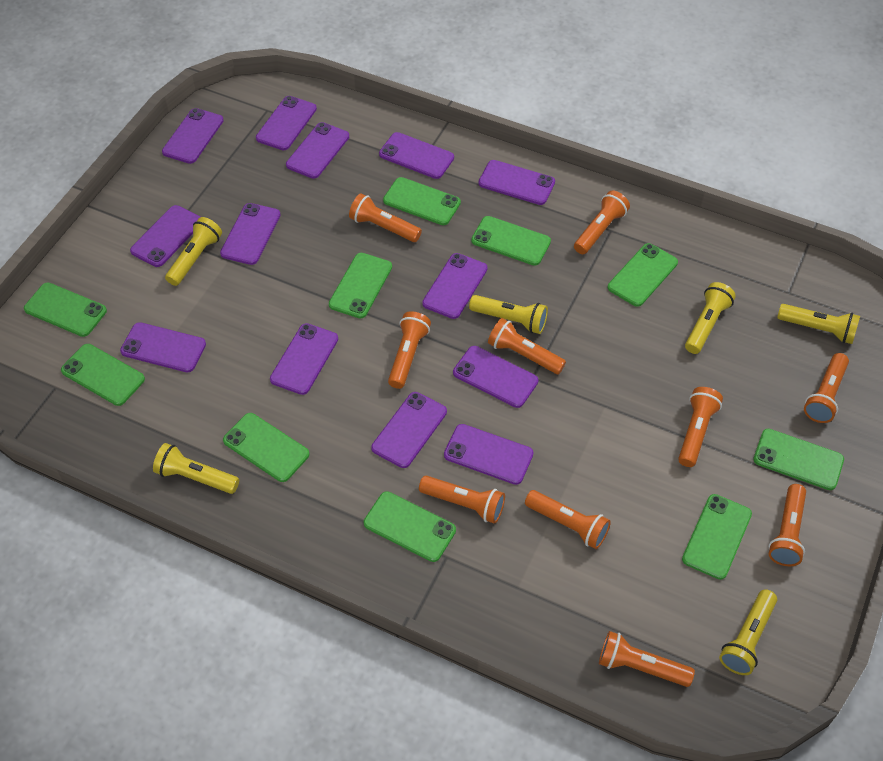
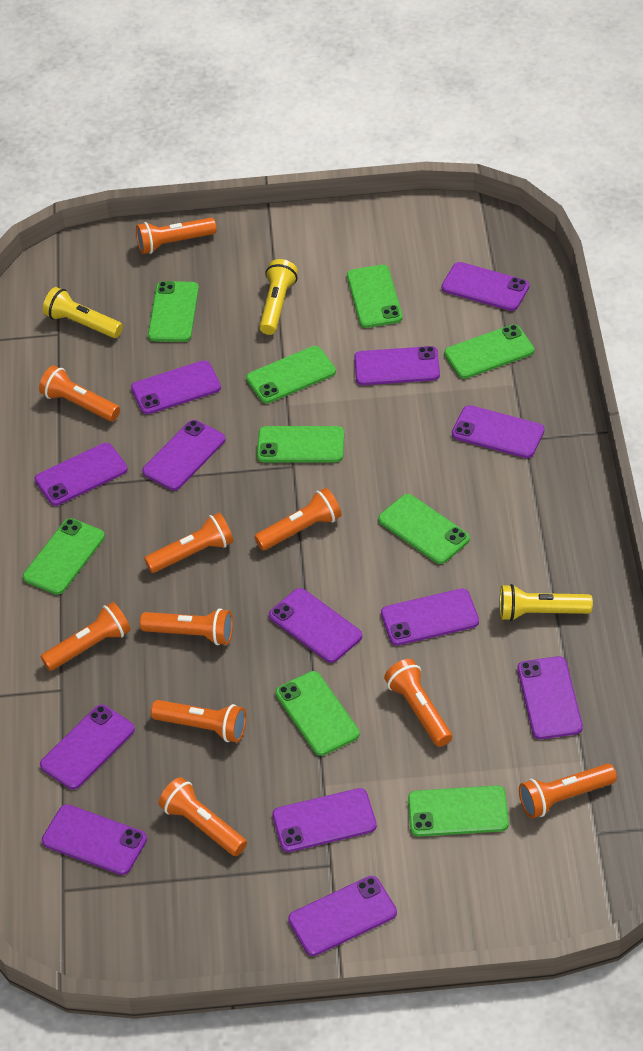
green phone: [24,283,107,337] [61,344,145,406] [223,413,309,482] [329,253,392,319] [364,491,456,562] [383,177,461,225] [471,216,551,266] [608,243,678,307] [682,494,752,580] [753,429,844,490] = 10 -> [23,518,105,595] [148,281,199,342] [246,346,336,403] [257,426,344,462] [275,671,360,756] [347,265,403,328] [378,494,470,564] [408,785,509,837] [444,324,534,379] = 9
yellow flashlight: [153,443,239,494] [165,217,222,286] [469,295,548,334] [685,282,736,354] [719,589,777,675] [777,304,860,344] = 6 -> [43,287,123,338] [259,259,298,335] [500,584,593,621] = 3

